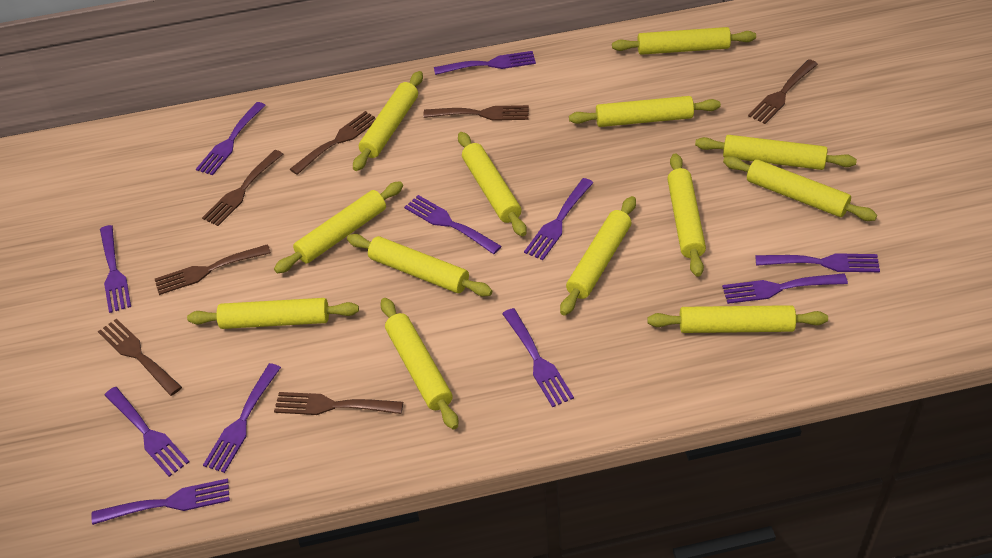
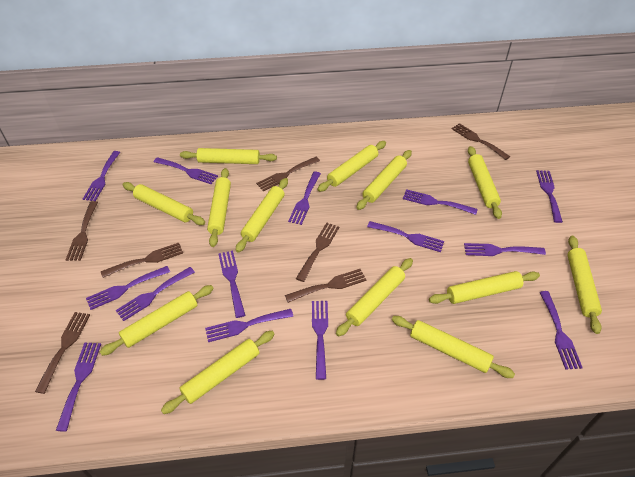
purple fork: [91,479,230,525] [100,225,131,313] [105,387,189,477] [196,102,266,175] [203,363,281,473] [404,195,502,254] [434,51,536,75] [502,308,574,407] [524,178,593,260] [722,273,848,304] [755,253,880,272] = 11 -> [56,342,101,432] [83,151,120,201] [86,266,170,310] [115,267,195,321] [154,157,218,184] [205,309,293,342] [219,250,245,318] [288,172,321,225] [312,301,328,380] [367,221,444,252] [403,189,478,215] [464,243,546,256] [536,170,563,223] [540,291,583,370] = 14

